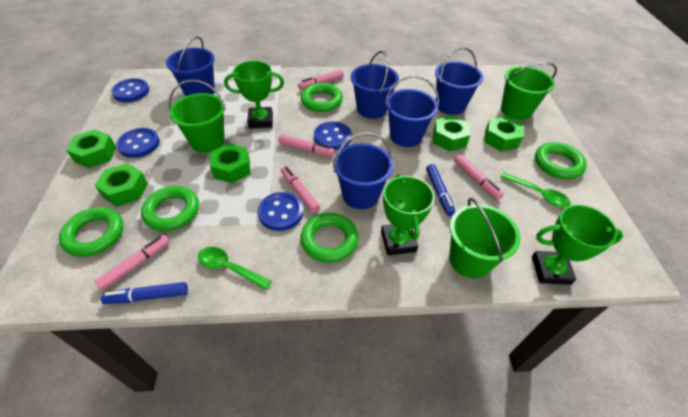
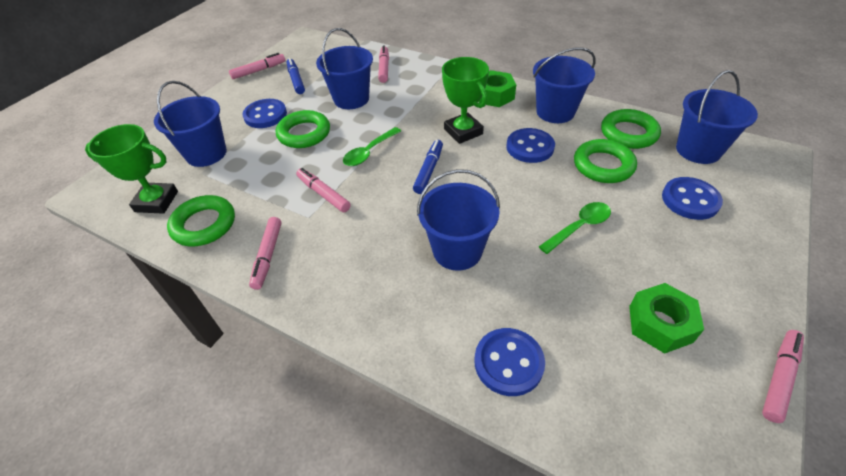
green bucket: [168,80,226,153] [449,198,521,279] [501,62,557,120] = 3 -> none = 0
green nut: [66,129,116,168] [94,163,148,207] [210,143,250,183] [433,116,470,151] [484,116,523,151] = 5 -> [479,70,516,107] [629,283,704,354] = 2
green ring: [59,207,123,257] [141,186,199,231] [300,213,359,263] [301,83,343,112] [535,142,587,179] = 5 -> [167,195,235,246] [276,110,330,148] [574,139,637,183] [601,109,661,149] = 4
green trophy: [224,61,284,129] [381,174,435,256] [532,205,623,285] = 3 -> [85,124,178,214] [442,57,489,144] = 2

